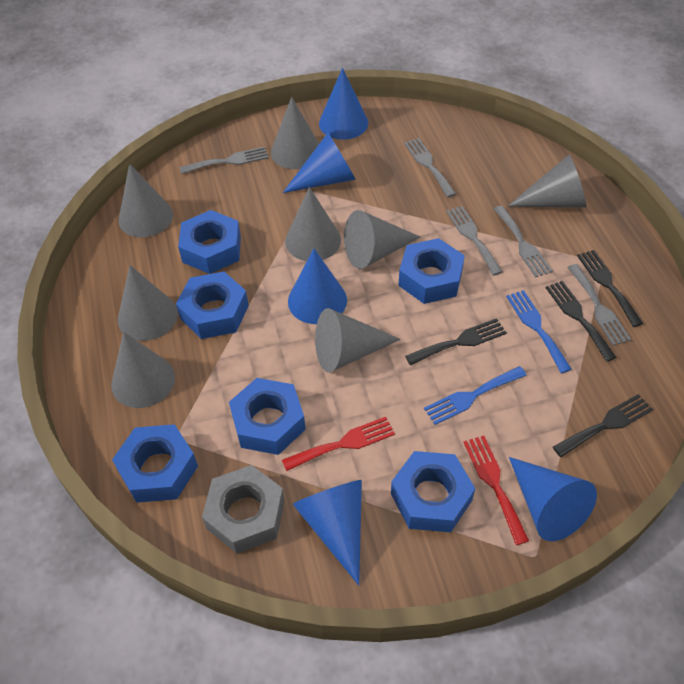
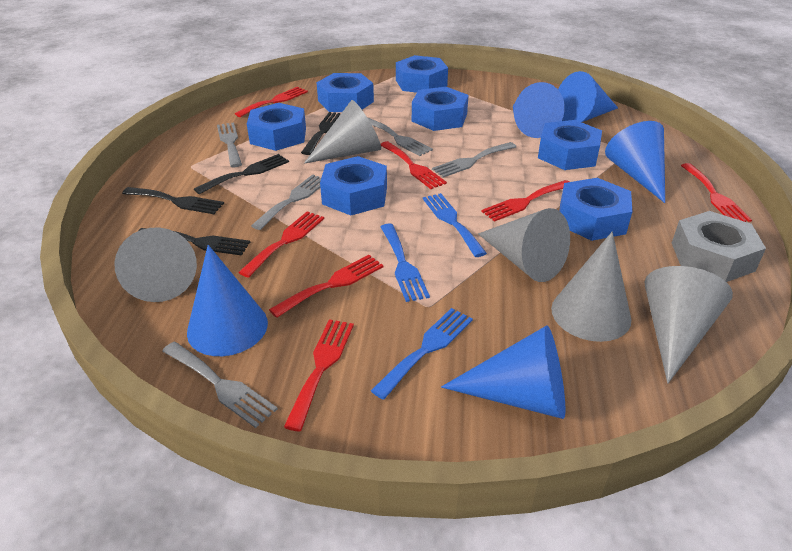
blue fork: [424,366,527,425] [506,290,572,373] = 2 -> [371,308,473,400] [380,224,430,302] [423,193,487,257] = 3
blue nut: [112,424,198,503] [176,272,249,339] [178,210,241,274] [229,378,306,455] [391,451,475,532] [398,238,465,304] = 6 -> [247,103,306,151] [316,73,374,112] [320,156,387,215] [396,55,448,93] [412,87,469,131] [538,120,602,170] [560,178,632,241] = 7
grey cone: [111,332,175,408] [118,163,173,237] [118,265,178,341] [271,97,319,169] [285,187,341,261] [315,308,401,372] [344,210,420,269] [508,155,586,208] = 8 -> [114,228,197,302] [304,100,381,164] [478,208,570,282] [551,232,631,342] [644,266,733,383] = 5
red fork: [282,417,395,471] [464,436,529,545] = 2 -> [235,87,308,117] [238,211,324,278] [269,255,384,318] [284,319,354,431] [381,141,447,189] [481,180,569,222] [681,163,752,222] = 7

